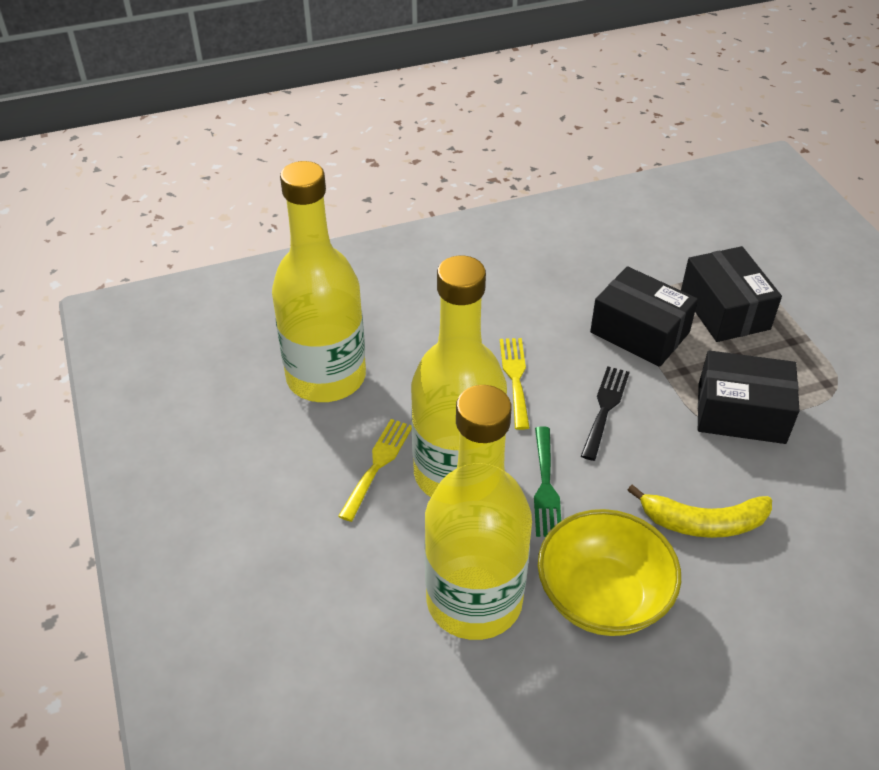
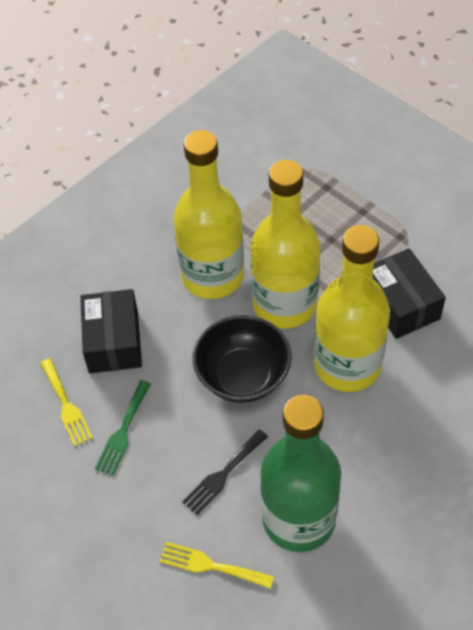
black bowl: none = 0 -> [193,315,292,403] = 1
black box: [590,266,698,367] [681,246,782,342] [698,350,799,444] = 3 -> [80,289,142,373] [373,248,446,339] = 2
green bottle: none = 0 -> [260,395,341,552] = 1
yellow banana: [627,484,772,538] = 1 -> none = 0
yellow bowl: [538,509,681,636] = 1 -> none = 0

